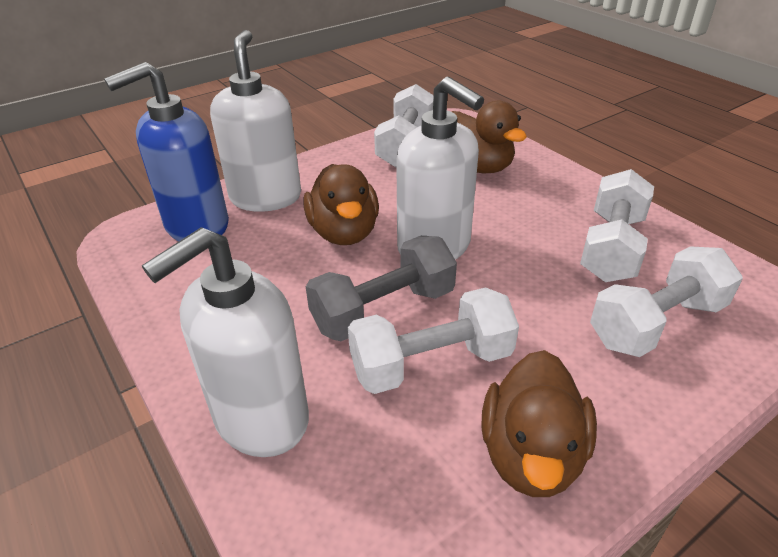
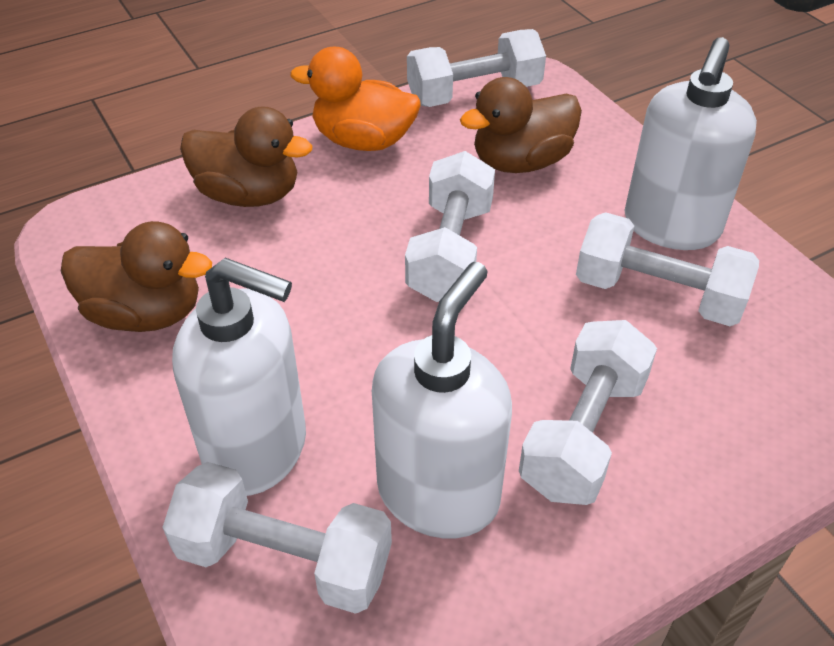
blue soap dispenser: [104,62,229,241] = 1 -> none = 0
grey dumbbell: [306,236,457,341] = 1 -> none = 0
orange duck: none = 0 -> [290,47,421,151] = 1
white dumbbell: [348,287,519,394] [374,84,433,167] [580,169,654,282] [590,246,743,357] = 4 -> [162,462,392,614] [405,151,495,302] [407,29,546,107] [519,320,657,505] [576,212,759,326] = 5

